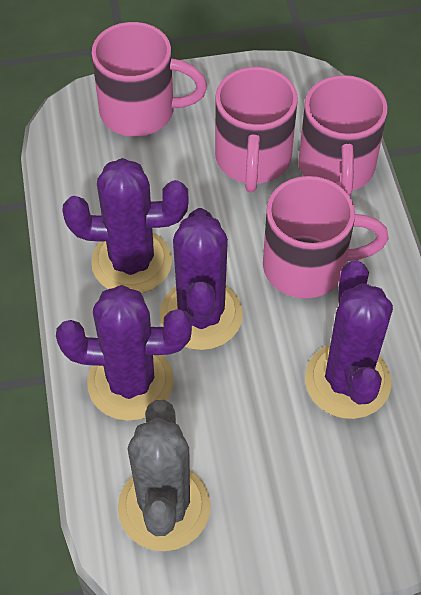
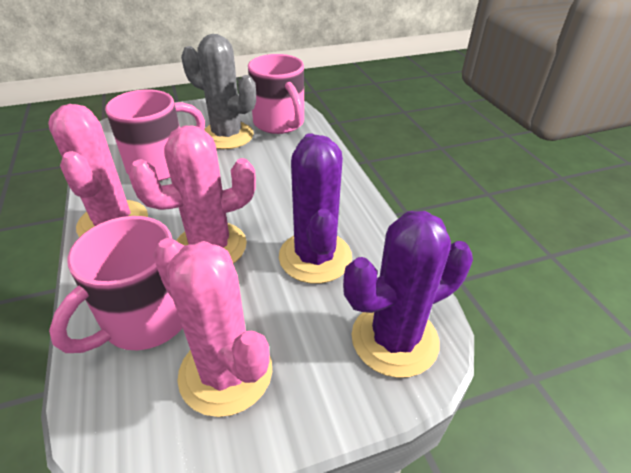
pink cactus: none = 0 -> [48,104,148,237] [129,126,256,264] [153,238,272,417] = 3
pink mug: [92,22,207,137] [215,67,298,193] [263,176,389,298] [299,75,387,197] = 4 -> [49,216,183,353] [105,89,205,181] [248,54,304,134] = 3
purple cactus: [56,285,192,421] [62,158,188,294] [160,208,243,350] [305,260,393,419] = 4 -> [279,133,352,284] [343,211,473,378] = 2

